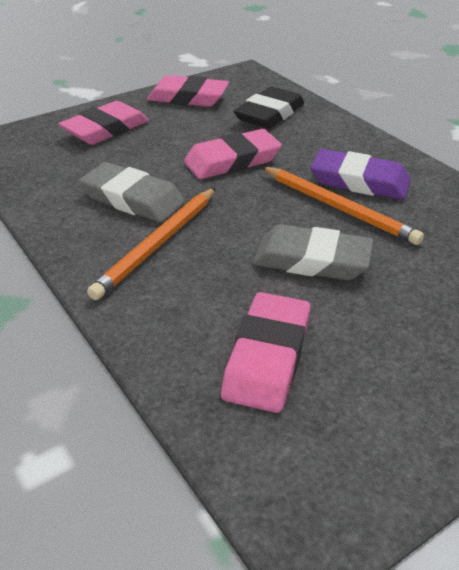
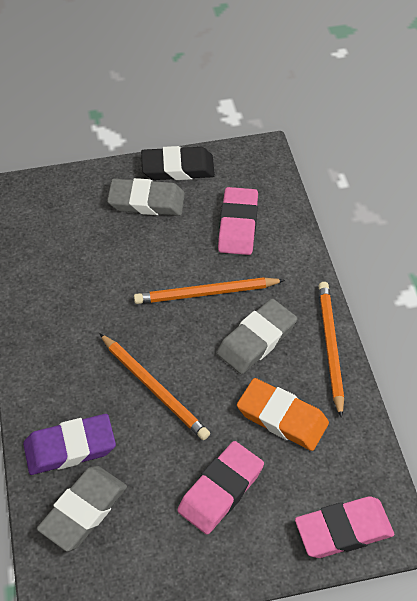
grey eraser: [79,162,185,223] [253,224,373,280] = 2 -> [37,466,127,552] [107,178,185,216] [216,299,297,374] = 3
orange eraser: none = 0 -> [237,378,329,451] = 1
orange pencil: [87,188,216,300] [262,167,424,245] = 2 -> [99,333,210,440] [134,277,285,304] [319,282,344,418] = 3
pink eraser: [59,101,149,145] [147,75,229,107] [184,129,282,179] [221,292,310,413] = 4 -> [177,441,264,535] [218,187,258,255] [295,496,394,558] = 3

